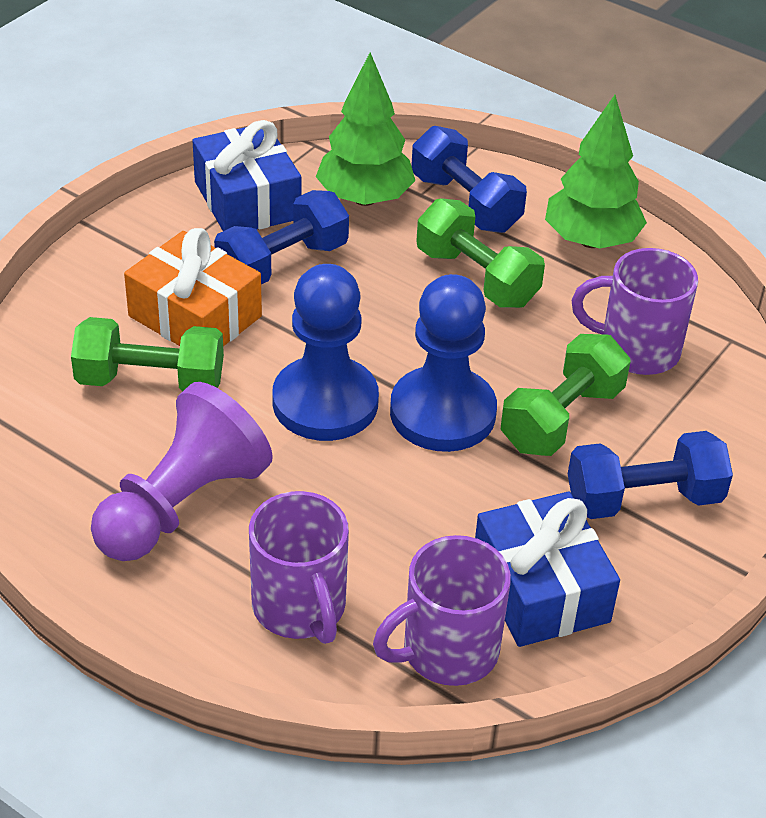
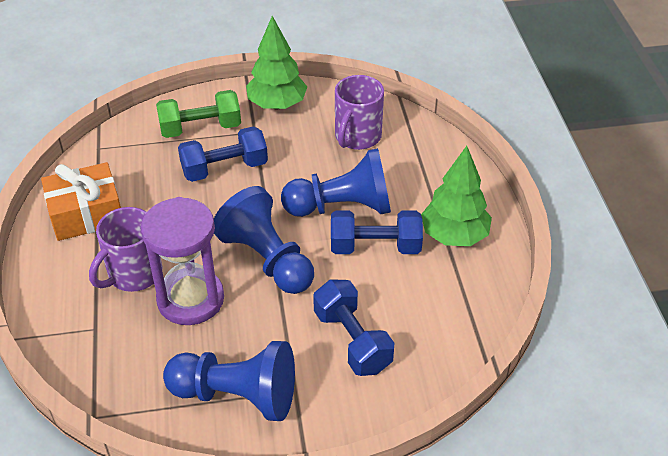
blue gift: [192,120,301,231] [475,492,620,647] = 2 -> none = 0
blue pawn: [272,264,379,441] [390,274,497,452] = 2 -> [163,341,295,421] [214,186,314,294] [281,148,391,217] = 3
green dumbbell: [71,317,224,391] [416,198,545,308] [501,334,631,456] = 3 -> [156,90,241,138] = 1
purple hourglass: none = 0 -> [141,197,224,325] = 1
purple mug: [249,491,349,644] [373,535,511,686] [572,248,698,375] = 3 -> [89,207,162,292] [335,75,384,150] = 2
purple pawn: [91,382,273,561] = 1 -> none = 0

